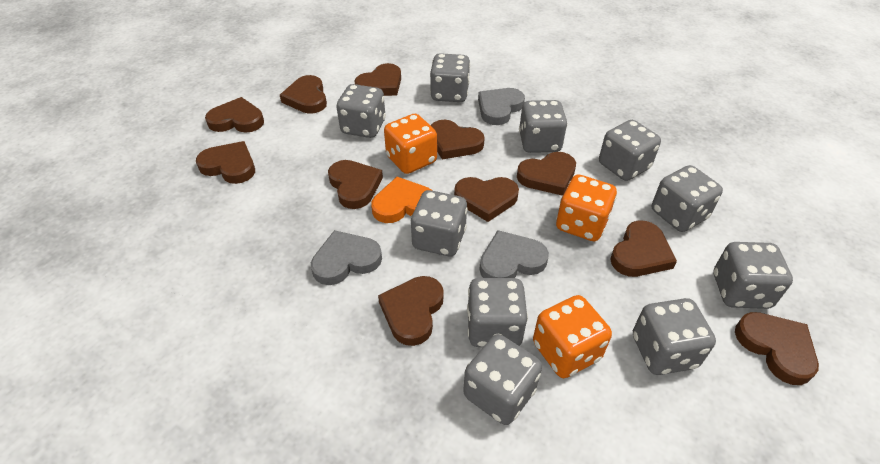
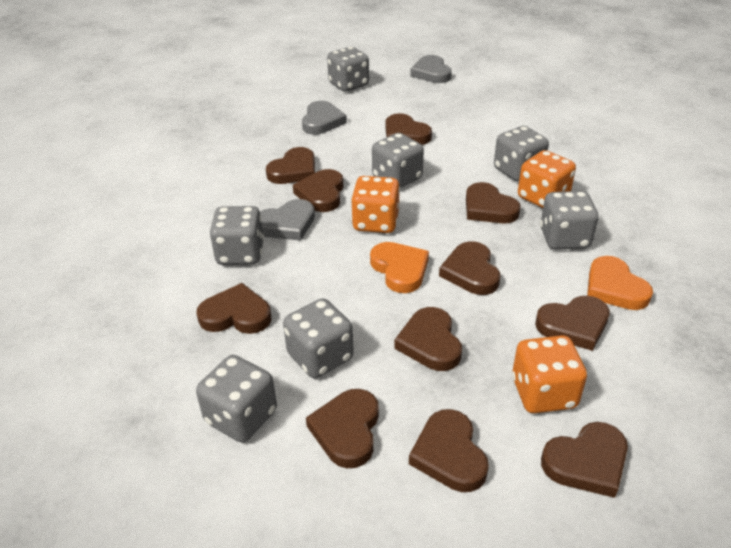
grey dice: [337,84,386,138] [410,190,468,256] [430,53,470,102] [463,334,542,425] [467,278,528,347] [519,100,568,153] [599,120,661,181] [633,298,716,375] [652,165,723,232] [714,242,793,309] = 10 -> [196,355,277,442] [210,206,264,265] [283,298,354,378] [327,47,369,92] [372,133,424,188] [494,126,549,182] [540,191,599,250] = 7
orange heart: [371,177,433,223] = 1 -> [370,242,429,293] [587,256,653,310] = 2

